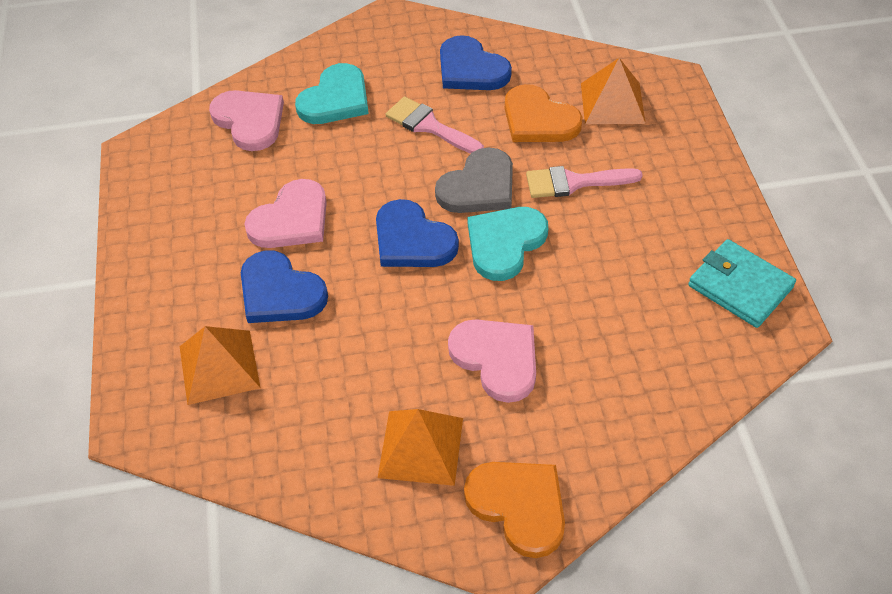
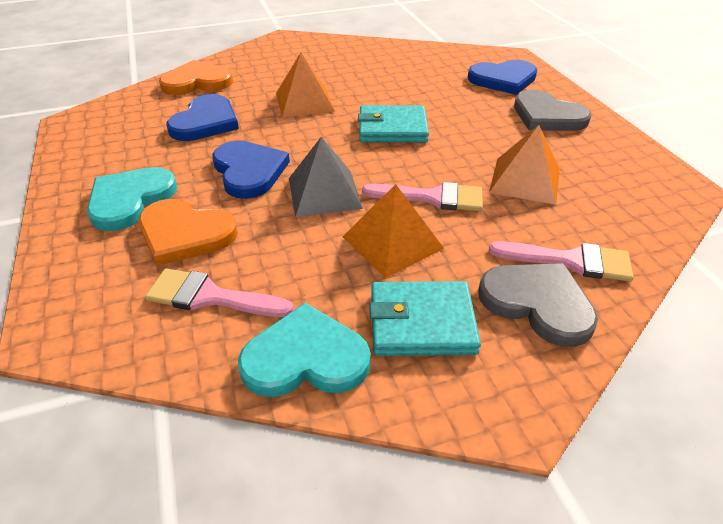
grey heart: [435,147,513,213] = 1 -> [478,263,598,347] [514,90,591,131] = 2
grey pyramid: none = 0 -> [289,137,363,217] = 1
pink brush: [386,97,484,154] [526,166,643,198] = 2 -> [145,268,294,317] [362,182,483,211] [489,241,634,281] = 3
pink heart: [209,90,284,151] [244,179,327,248] [448,319,536,403] = 3 -> none = 0
turquoise wallet: [688,239,796,328] = 1 -> [358,105,429,143] [369,281,481,356] = 2

